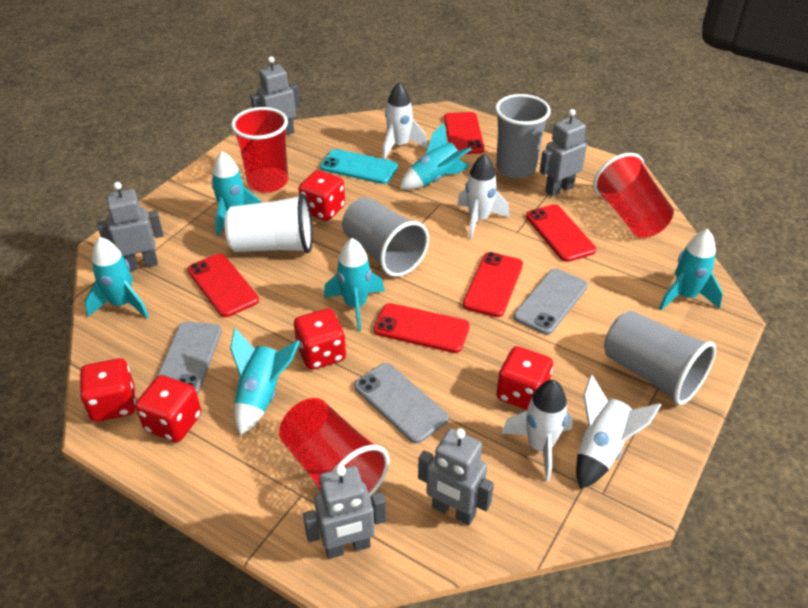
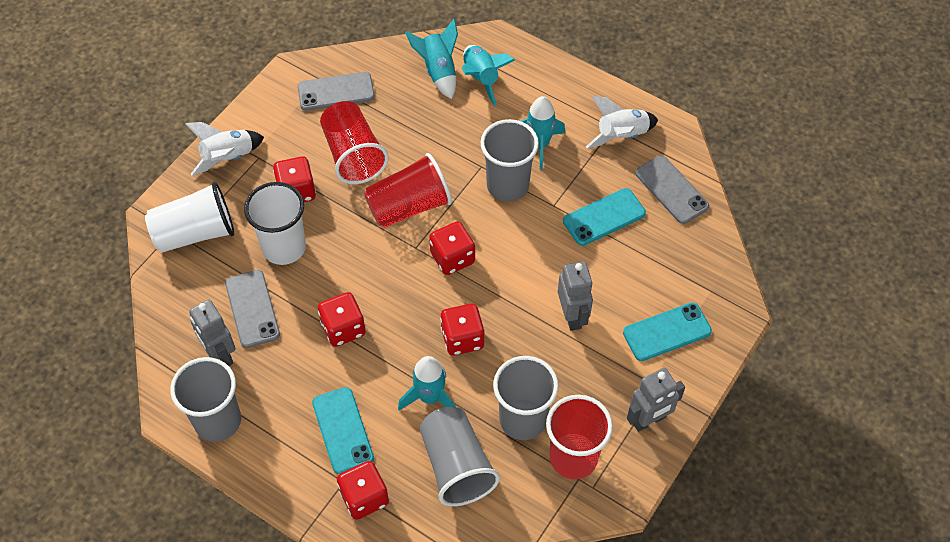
grey cup: [342,197,429,277] [495,94,551,178] [604,311,716,405] = 3 -> [170,357,241,442] [420,407,500,506] [481,119,539,202] [493,356,559,440] = 4
grey robot: [97,182,164,271] [251,56,300,135] [303,465,386,559] [418,428,494,525] [540,109,587,196] = 5 -> [189,299,236,366] [558,262,593,331] [627,368,685,432] = 3
red phone: [187,254,259,317] [374,303,470,353] [444,112,485,154] [463,252,523,317] [526,204,596,262] = 5 -> none = 0
turquoise phone: [320,149,398,184] = 1 -> [312,387,374,474] [563,188,646,246] [623,302,712,361] = 3
turquoise rocket: [85,237,149,318] [211,151,262,236] [230,328,300,436] [324,238,385,331] [400,123,472,190] [659,229,723,310] = 6 -> [398,356,456,411] [405,19,458,99] [462,45,515,106] [521,96,565,170] = 4
white cup: [225,194,313,253] = 1 -> [145,182,234,253] [244,182,306,265] = 2
white rocket: [382,82,428,159] [457,154,510,239] [501,380,573,482] [576,374,661,489] = 4 -> [185,122,264,176] [586,96,658,149] = 2

